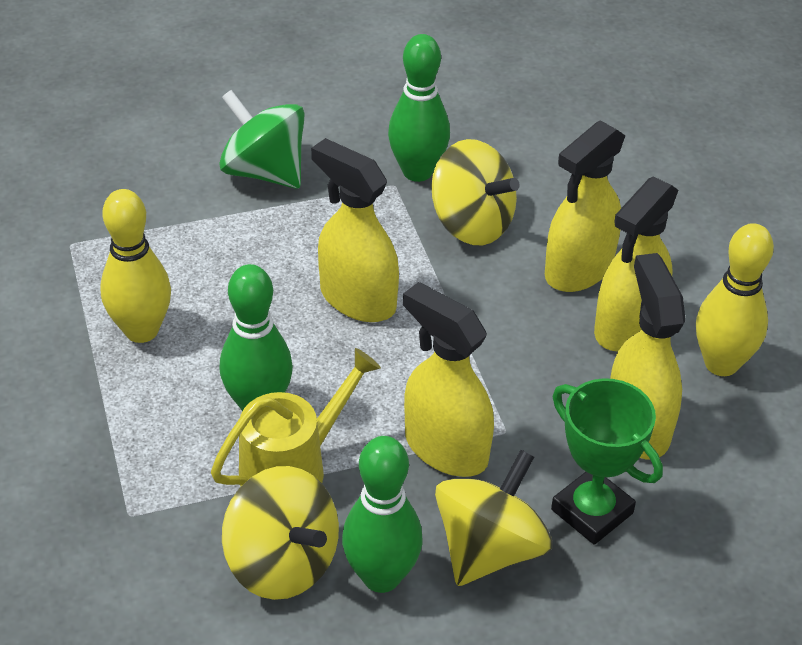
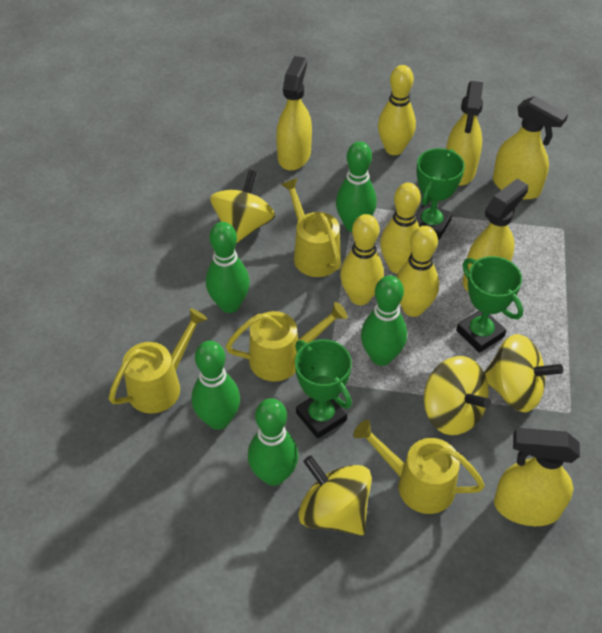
green bowling pin: [219,264,293,411] [342,436,423,593] [388,34,450,182] = 3 -> [192,341,240,430] [206,222,250,313] [248,398,299,486] [336,141,377,232] [361,275,407,366] = 5
green spinning top: [219,90,305,189] = 1 -> none = 0
green trophy: [551,378,663,545] = 1 -> [295,339,352,439] [416,148,465,240] [456,256,523,353] = 3
yellow bowling pin: [100,189,171,343] [696,223,774,376] = 2 -> [340,214,384,305] [378,65,416,155] [380,183,421,274] [397,226,439,317] = 4
yellow spinning top: [222,466,339,600] [431,139,520,245] [435,450,553,586] = 3 -> [210,170,275,244] [298,455,372,536] [424,356,491,435] [484,334,563,412] = 4
yellow watering can: [211,348,381,486] = 1 -> [109,308,207,413] [225,302,347,382] [281,178,341,277] [353,420,485,514] = 4

